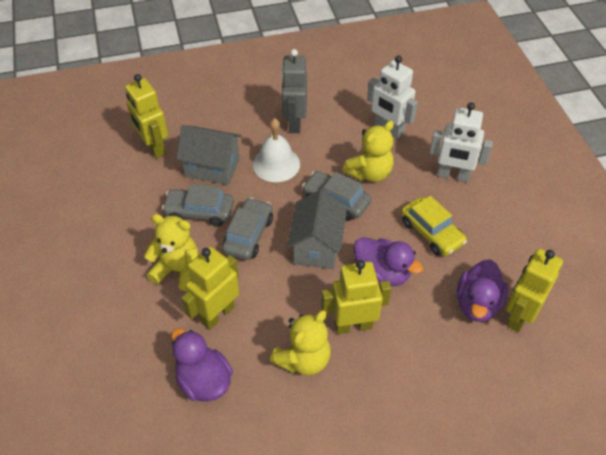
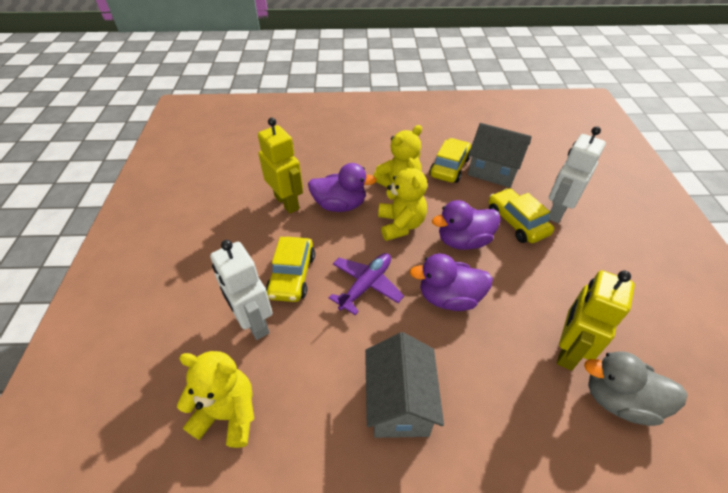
grey car: [162,184,234,227] [222,197,273,260] [302,171,371,220] = 3 -> none = 0
grey duck: none = 0 -> [584,351,687,426] = 1
grey robot: [281,49,307,133] = 1 -> none = 0
purple plane: none = 0 -> [329,253,404,315] = 1
white bell: [253,118,300,182] = 1 -> none = 0
yellow car: [401,196,467,256] = 1 -> [266,237,315,302] [429,138,471,183] [489,188,554,243] = 3
yellow robot: [125,74,168,159] [181,246,239,330] [321,260,391,334] [506,248,563,333] = 4 -> [258,117,303,213] [557,270,635,371] = 2

